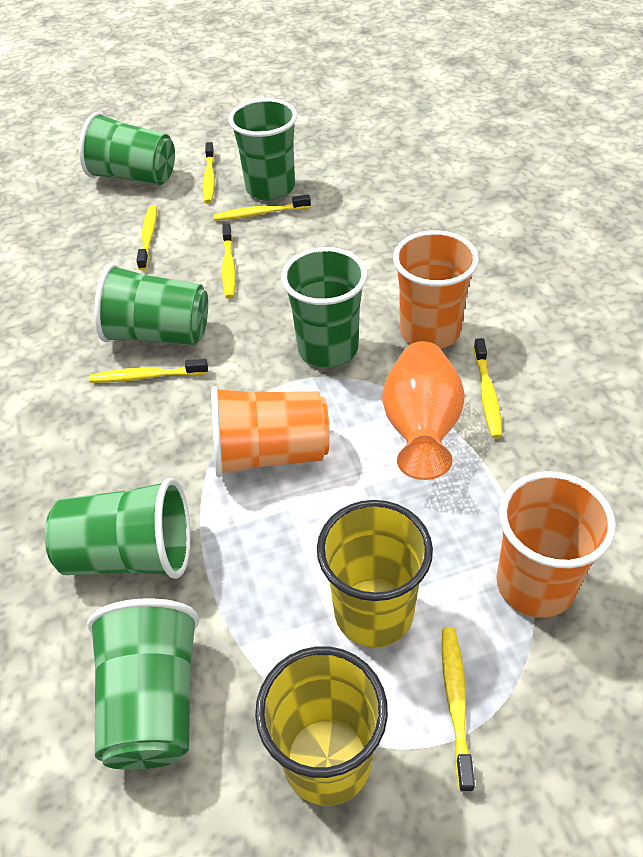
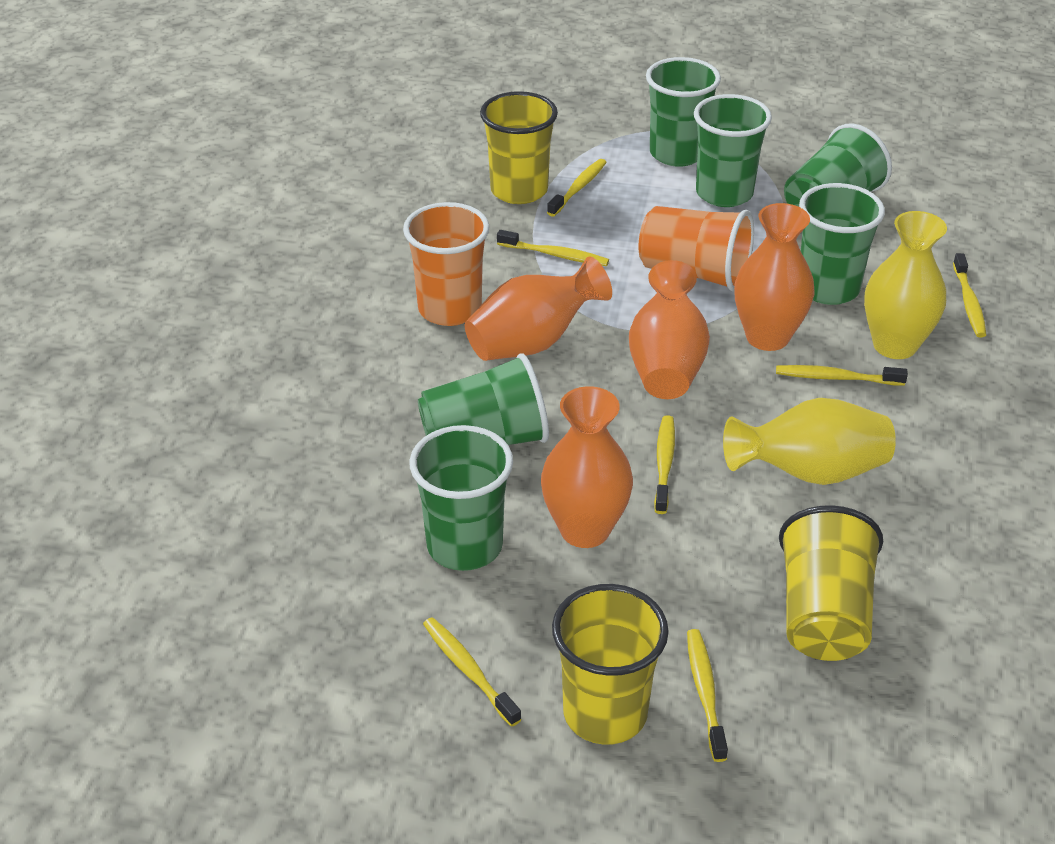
orange cup: [211,386,329,478] [393,230,479,349] [496,471,616,618] = 3 -> [403,202,490,326] [638,206,754,292] = 2
orange vase: [382,341,465,480] = 1 -> [465,256,612,361] [541,386,633,548] [629,260,710,399] [734,203,814,351] = 4
yellow cup: [255,646,388,806] [317,500,433,647] = 2 -> [480,91,558,204] [552,584,669,745] [779,505,883,661] = 3
yellow vase: none = 0 -> [723,398,896,485] [864,211,947,359] = 2

